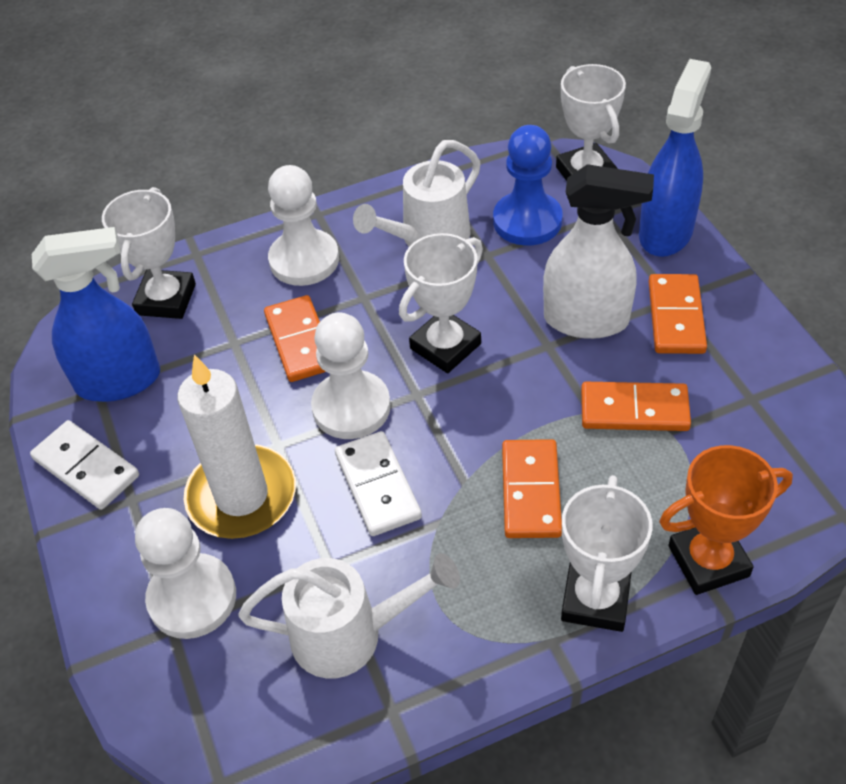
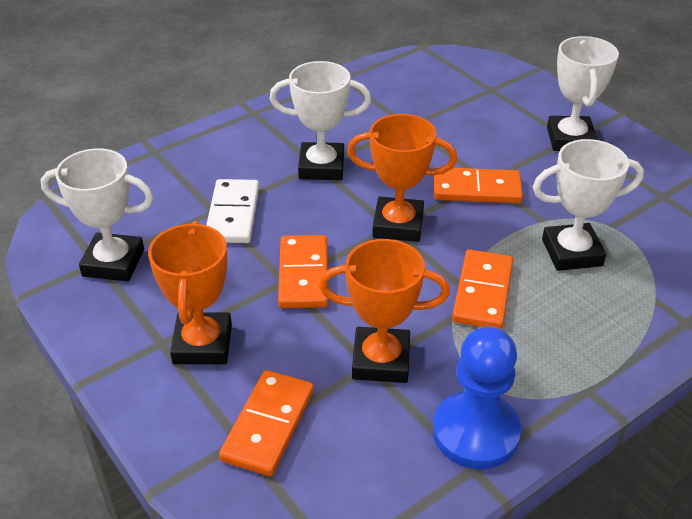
blue spray bottle: [32,227,160,402] [639,59,711,257] = 2 -> none = 0
orange trophy: [659,445,793,595] = 1 -> [148,221,232,364] [319,239,450,383] [347,114,457,242] = 3
white candle: [177,354,296,539] = 1 -> none = 0
white domino: [30,420,139,510] [335,431,422,536] = 2 -> [206,179,259,243] = 1
white pawn: [135,508,236,639] [268,165,339,286] [311,312,391,439] = 3 -> none = 0
white spray bottle: [543,164,654,339] = 1 -> none = 0
white watering can: [238,553,460,678] [353,140,481,247] = 2 -> none = 0

